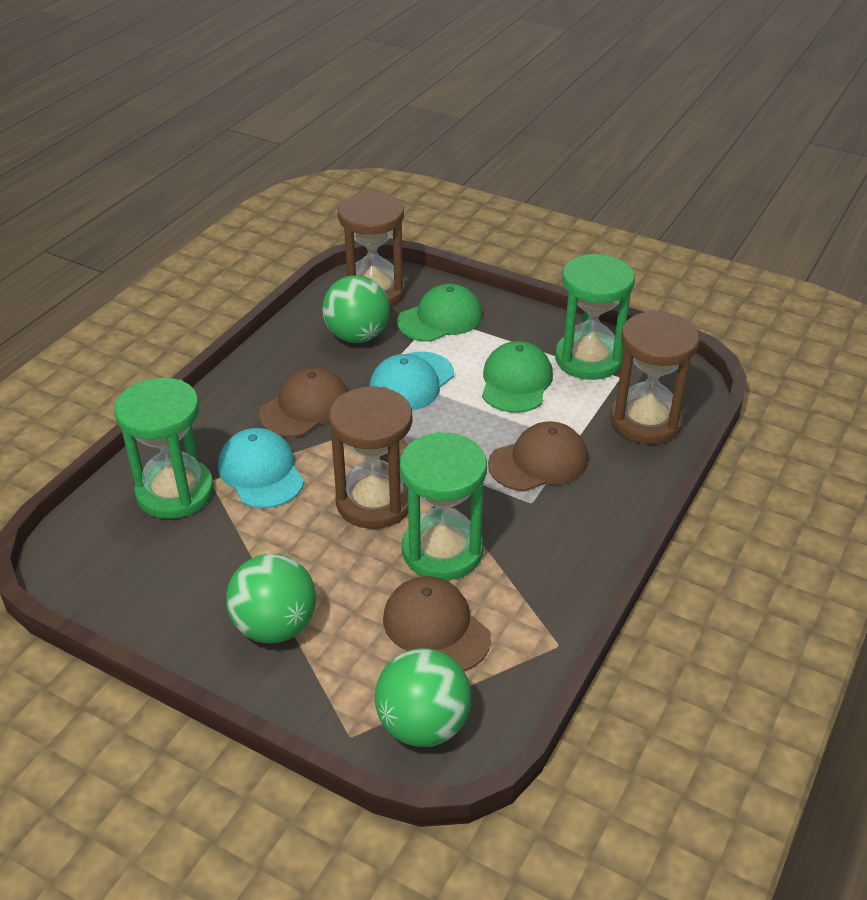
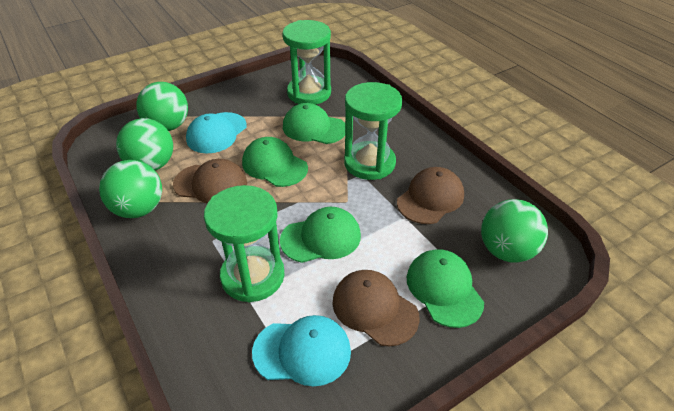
brown hourglass: [329,386,412,529] [338,192,406,306] [610,311,700,444] = 3 -> none = 0
green ball: [226,554,316,643] [322,275,390,343] [375,648,471,747] = 3 -> [99,160,162,218] [116,118,173,171] [136,82,188,131] [481,199,548,263] = 4
green cap: [397,284,482,342] [482,341,553,413] = 2 -> [242,137,308,187] [280,207,361,263] [283,103,345,144] [407,249,484,328] = 4

